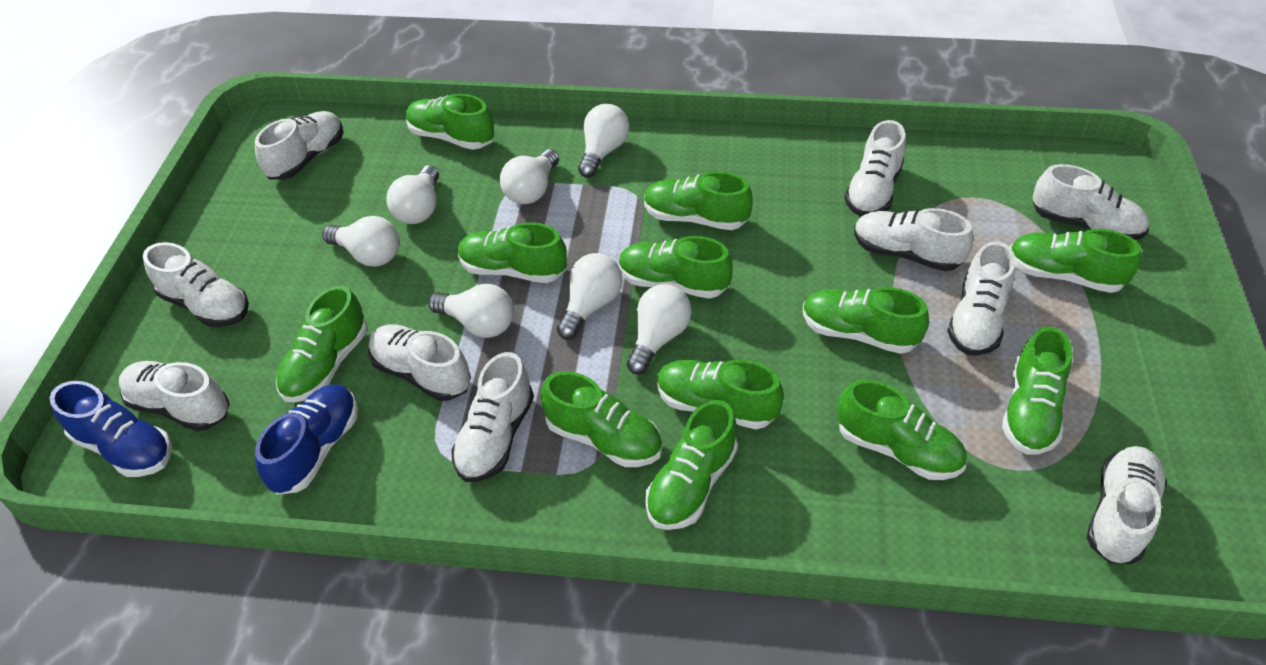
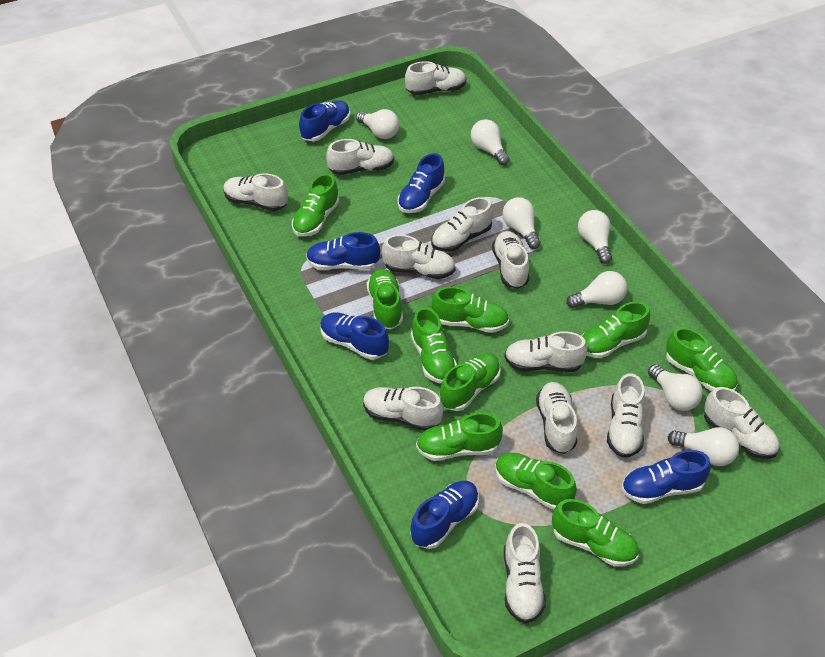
blue shoe: [50,381,172,477] [255,384,358,495] = 2 -> [299,100,350,141] [306,232,380,270] [320,312,389,360] [398,153,445,213] [411,481,479,549] [621,450,711,504] = 6
green shoe: [276,286,367,402] [406,94,494,150] [458,222,567,283] [540,371,662,467] [619,236,733,299] [644,171,753,230] [645,400,738,530] [657,360,783,429] [803,287,929,354] [837,380,967,480] [1002,327,1073,455] [1010,229,1141,293] = 12 -> [292,174,339,237] [367,269,403,330] [411,307,457,384] [416,413,503,461] [432,287,509,333] [440,353,501,411] [495,453,577,510] [552,499,639,567] [582,301,650,358] [666,327,738,391] = 10
white shoe: [119,361,230,431] [143,242,249,327] [255,111,343,180] [368,324,471,401] [451,352,534,482] [845,120,906,217] [854,208,973,271] [947,241,1016,356] [1033,164,1149,240] [1087,446,1167,564] = 10 -> [223,173,288,211] [326,139,394,175] [363,387,443,431] [382,235,455,279] [405,61,466,95] [431,197,493,252] [492,231,530,289] [504,331,588,372] [504,523,546,624] [536,382,578,454] [607,373,645,458] [704,387,779,459] = 12

